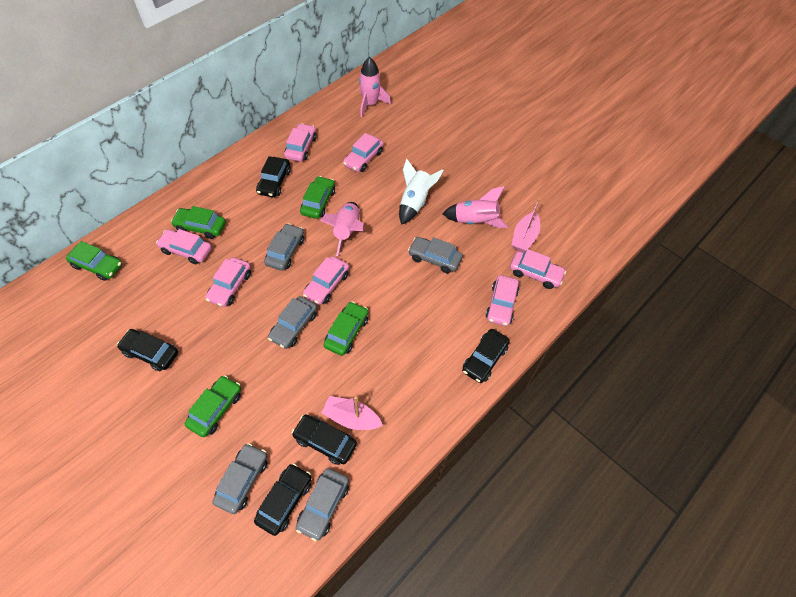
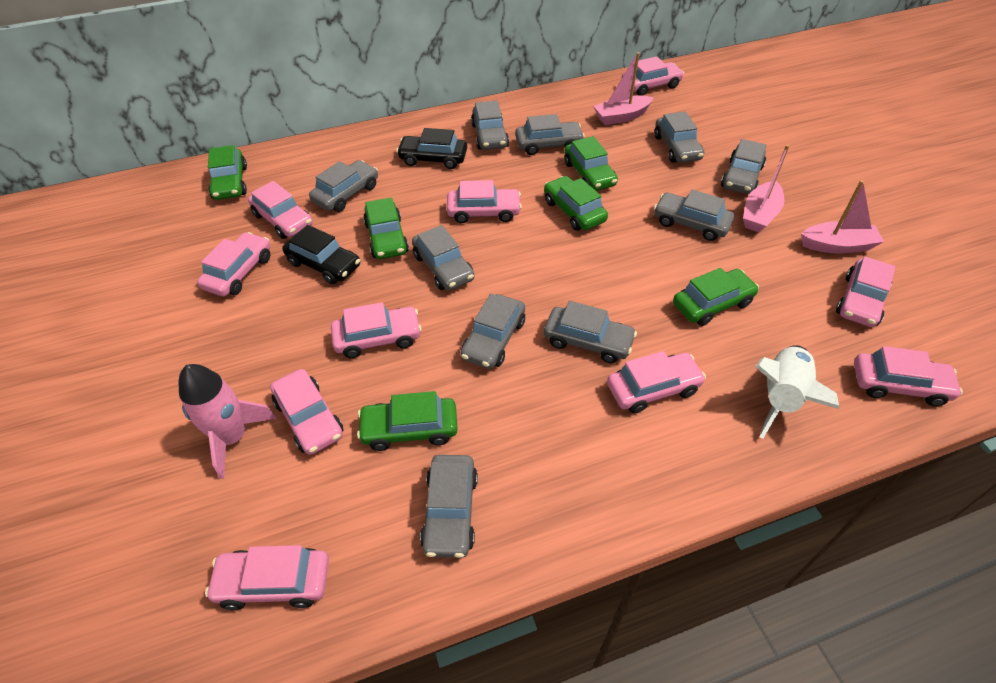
black car: [117,329,178,371] [254,463,312,536] [256,156,291,197] [292,415,357,465] [462,329,510,383] = 5 -> [282,225,360,284] [396,128,467,169] = 2
green car: [66,241,122,281] [171,206,226,239] [185,375,241,437] [300,176,335,219] [323,301,368,356] = 5 -> [208,145,247,200] [357,391,458,451] [363,197,409,259] [544,176,608,231] [564,136,618,191] [673,268,759,326] = 6
grey car: [212,443,267,514] [264,223,304,271] [268,296,317,349] [296,468,349,541] [408,237,463,273] = 5 -> [309,160,378,212] [412,225,474,290] [420,455,478,558] [460,294,525,369] [471,101,509,150] [515,114,585,155] [544,301,637,363] [654,111,704,163] [654,189,734,241] [721,139,767,194] = 10
pink boat: [322,396,383,430] [512,198,540,252] = 2 -> [593,52,654,125] [743,145,789,232] [801,180,884,254] = 3
pink car: [156,229,212,264] [205,257,251,307] [284,123,317,162] [303,256,349,305] [343,133,384,172] [485,275,519,326] [510,249,566,289] = 7 -> [197,232,271,297] [205,545,329,610] [248,181,313,239] [270,369,344,455] [331,302,422,358] [447,180,522,223] [607,351,706,414] [621,56,684,96] [836,256,895,327] [854,346,963,406] = 10
pink rocket: [320,202,364,256] [359,57,391,117] [442,186,508,228] = 3 -> [179,364,277,479] = 1

